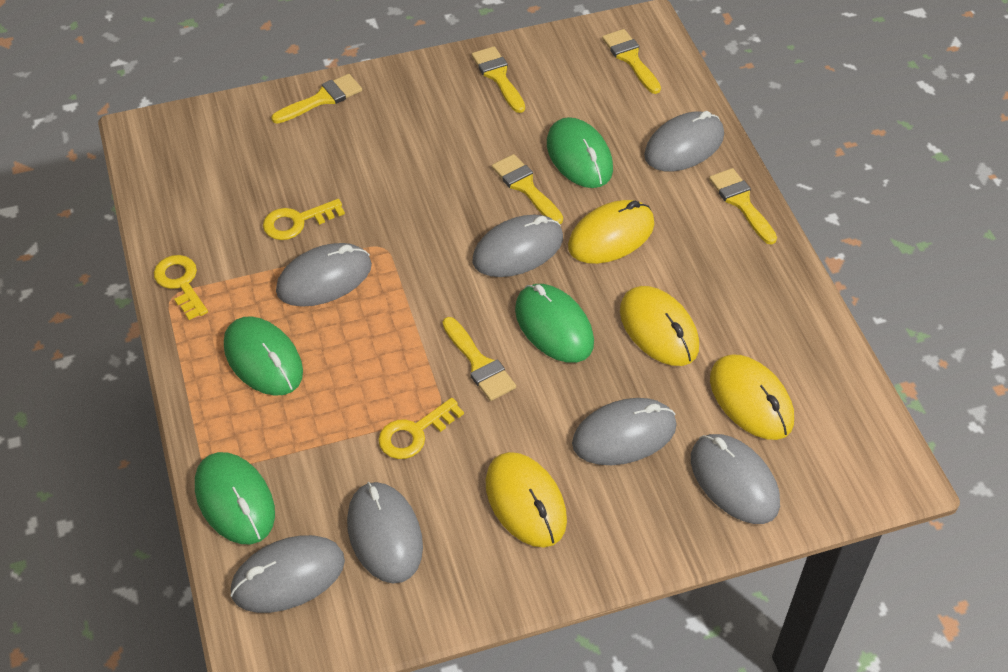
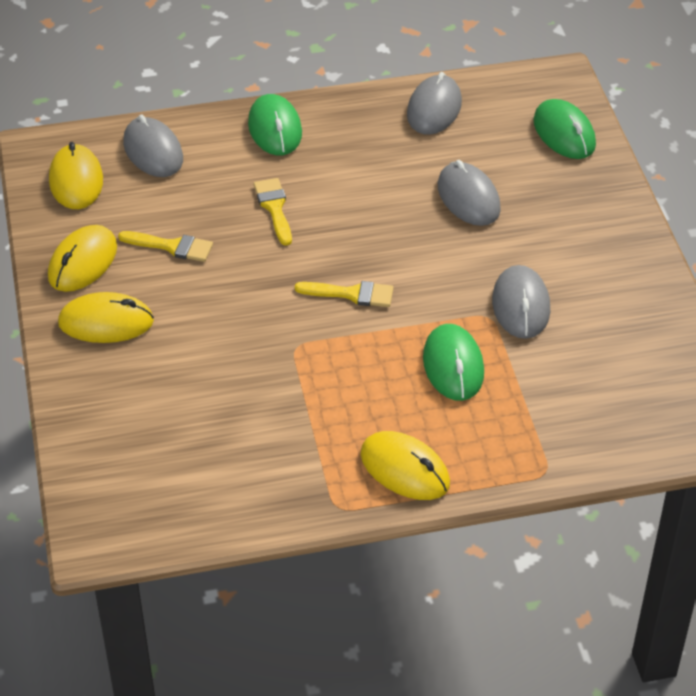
green mouse: [195,452,275,544] [224,316,303,396] [515,284,594,363] [547,117,613,188] = 4 -> [248,94,302,155] [423,324,484,401] [533,99,596,159] = 3
grey mouse: [230,535,345,613] [276,243,372,307] [347,482,423,583] [472,215,563,277] [572,398,677,465] [644,111,724,171] [691,434,780,524] = 7 -> [123,114,183,177] [407,72,462,135] [438,160,501,226] [492,265,550,339] = 4
yellow brush: [271,74,362,124] [443,317,516,401] [472,46,525,113] [492,154,563,224] [602,29,661,94] [709,168,777,245] = 6 -> [118,231,213,262] [254,178,292,246] [295,281,394,307] = 3
yellow key: [154,255,208,320] [263,199,345,240] [378,398,464,459] = 3 -> none = 0

